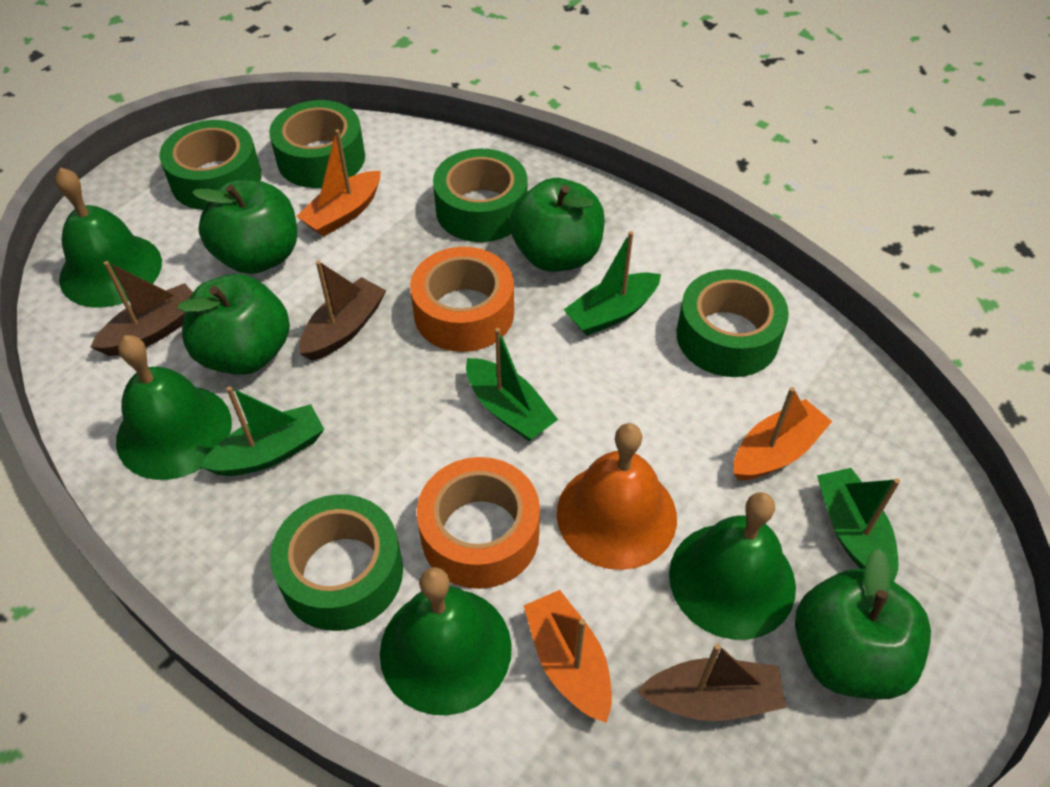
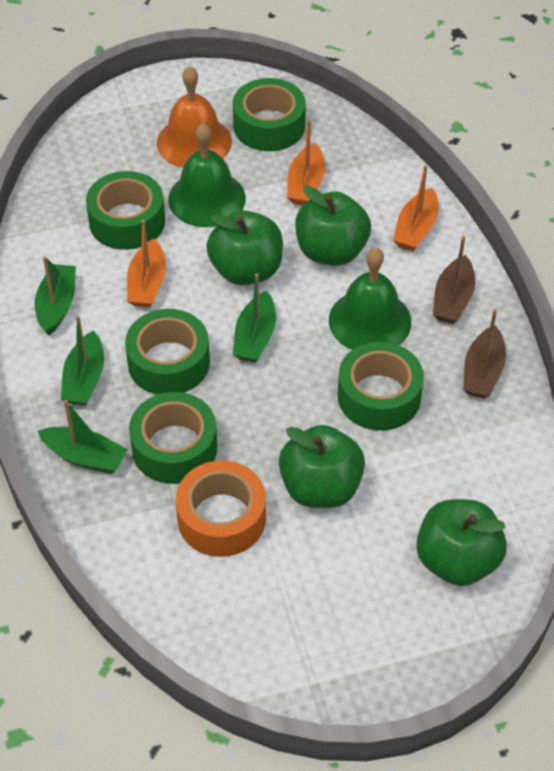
brown boat: [90,261,193,356] [299,261,386,361] [637,644,786,721] = 3 -> [433,236,475,324] [463,309,506,398] = 2
green bell: [55,167,162,308] [116,335,232,480] [380,567,512,715] [669,492,796,640] = 4 -> [168,123,246,227] [329,248,411,350] = 2
orange tape: [410,247,514,352] [417,457,540,589] = 2 -> [176,460,266,557] = 1

